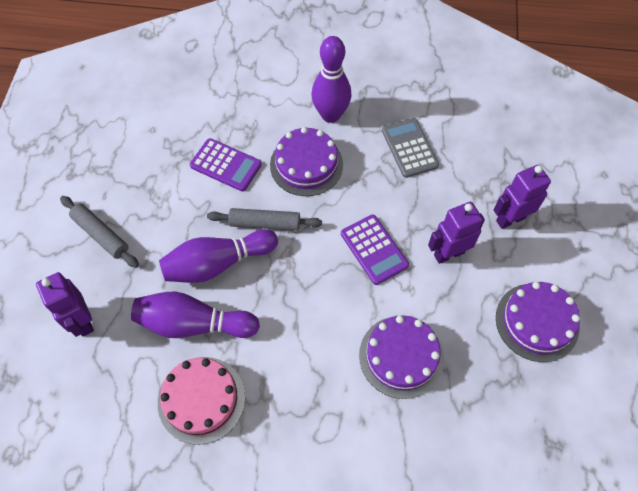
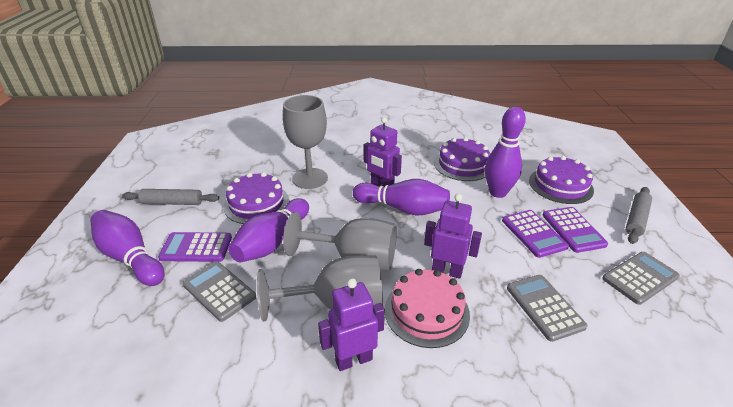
grey calculator: [382,118,439,178] = 1 -> [182,261,256,322] [507,275,587,342] [602,252,680,305] = 3
grey goblet: none = 0 -> [257,255,383,321] [283,95,328,189] [283,212,397,271] = 3
purple bowling pin: [131,292,260,338] [159,229,278,283] [311,36,351,123] = 3 -> [90,210,165,286] [228,198,309,262] [353,179,450,216] [485,107,526,198] = 4
purple calculator: [190,138,262,191] [341,215,409,285] = 2 -> [158,232,232,262] [502,210,569,258] [542,207,608,253] = 3

